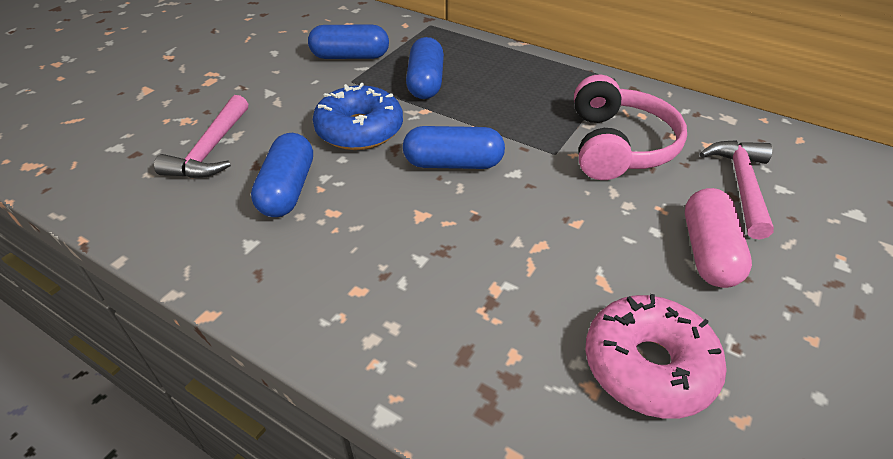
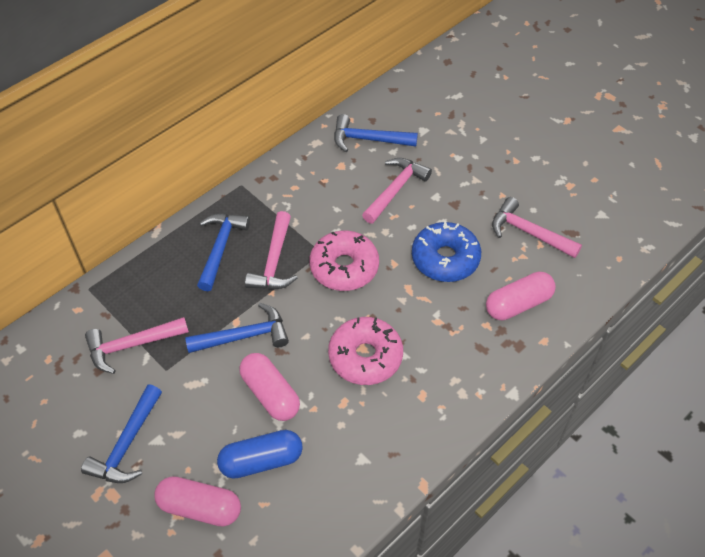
blue capsule: [251,133,313,217] [308,25,389,59] [403,126,505,169] [406,37,444,99] = 4 -> [217,430,303,479] = 1
blue hammer: none = 0 -> [81,384,162,483] [185,303,289,353] [197,214,250,291] [334,114,418,152] = 4
pink capsule: [685,188,752,288] = 1 -> [154,476,241,527] [239,353,300,421] [486,272,556,320] = 3
pink donut: [585,294,727,419] = 1 -> [309,231,379,291] [328,317,403,385] = 2
pink hammer: [154,95,248,178] [700,140,774,239] = 2 -> [85,317,189,374] [245,211,298,289] [362,158,432,224] [492,197,582,258] = 4
pink headphones: [574,74,687,180] = 1 -> none = 0

